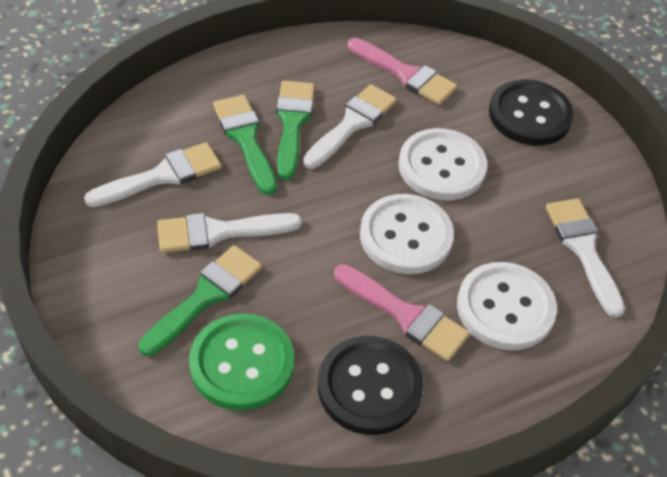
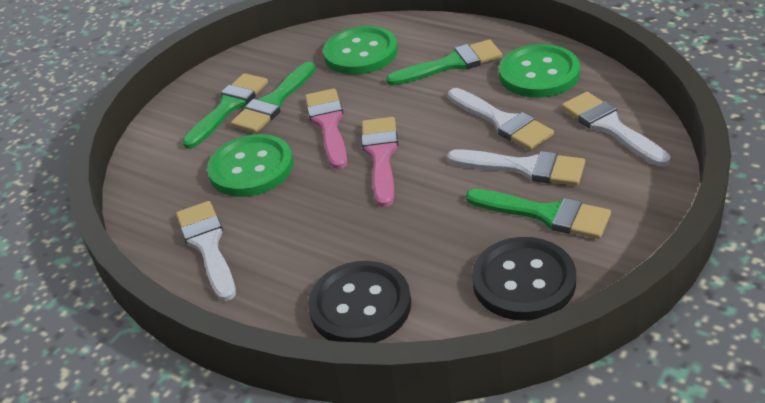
green brush: [139,245,262,356] [213,95,277,195] [276,81,315,180] = 3 -> [182,73,268,149] [231,62,316,133] [386,39,502,86] [466,189,611,239] = 4
green button: [189,313,294,411] = 1 -> [207,134,293,197] [323,26,398,75] [499,44,580,98] = 3
white button: [360,194,454,274] [398,128,487,200] [457,262,557,350] = 3 -> none = 0

